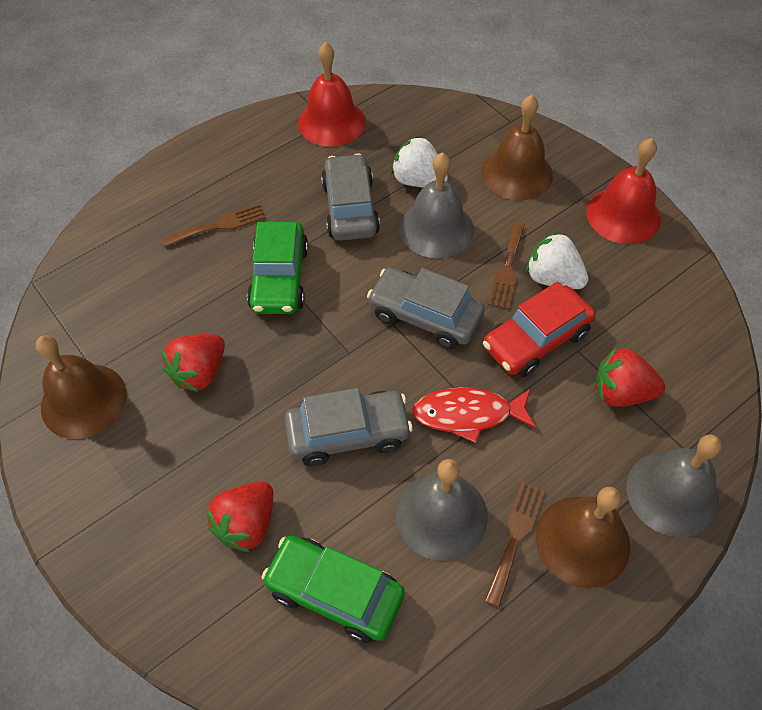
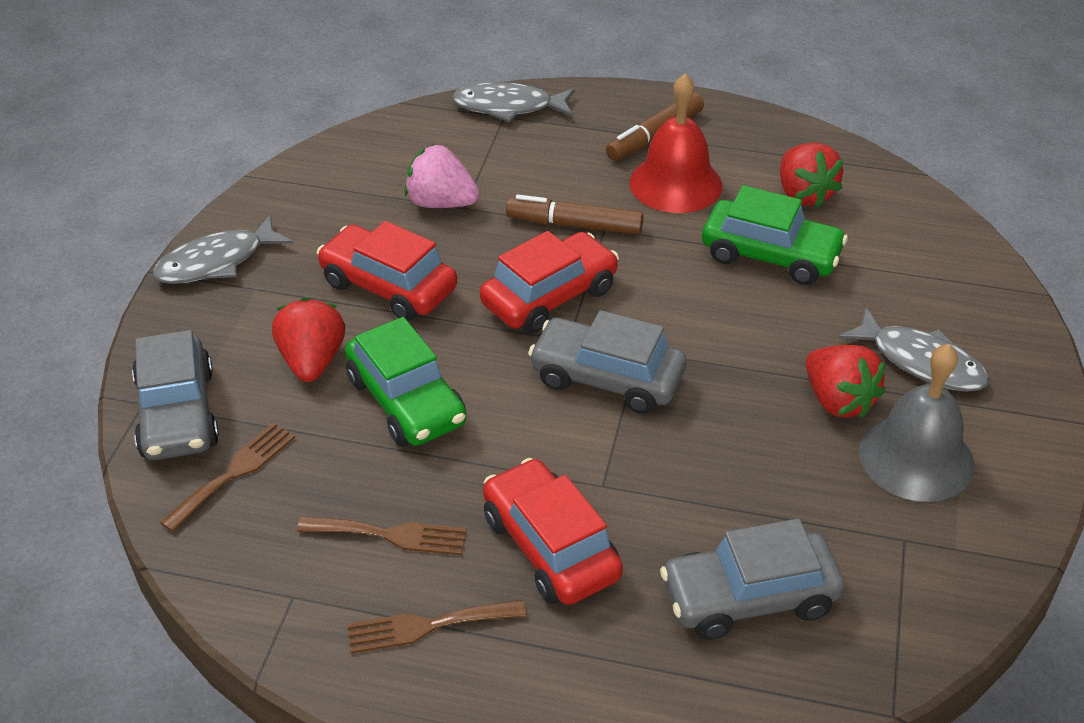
brown bell: [36,335,127,439] [482,95,553,200] [536,487,630,588] = 3 -> none = 0
brown marker: none = 0 -> [506,195,644,235] [606,92,704,161] = 2
grey bell: [396,459,488,561] [399,153,474,258] [626,434,722,537] = 3 -> [859,344,975,502] = 1
grey fish: none = 0 -> [152,215,293,284] [452,82,575,122] [839,307,989,392] = 3
pink strawberry: none = 0 -> [405,144,479,208] = 1
red bell: [298,42,366,147] [586,138,661,244] = 2 -> [629,74,722,213] = 1
red car: [483,281,595,377] = 1 -> [317,221,457,321] [480,231,619,334] [483,458,623,605] = 3
red fish: [412,388,536,443] = 1 -> none = 0
white strawberry: [391,136,448,188] [526,232,588,289] = 2 -> none = 0

